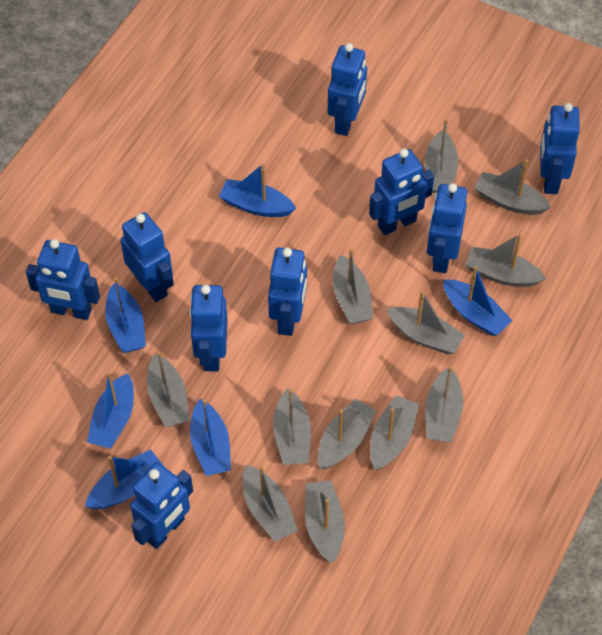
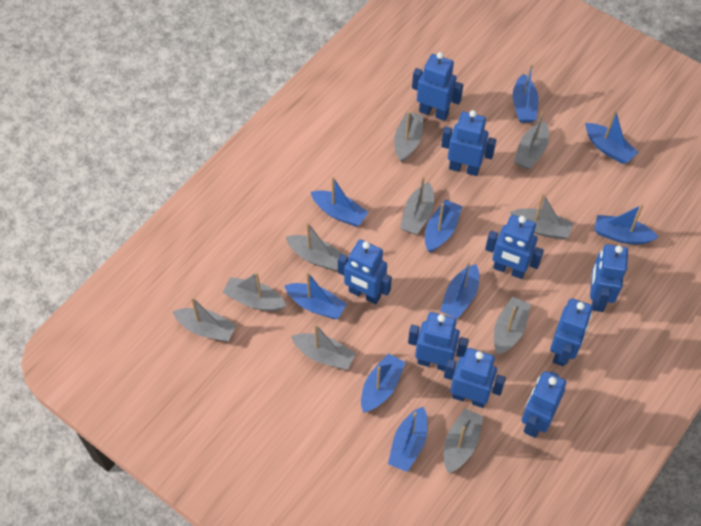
blue boat: [85,449,164,509] [87,372,134,449] [105,277,146,353] [190,399,231,476] [219,163,296,217] [443,266,513,336] = 6 -> [284,272,347,319] [311,177,368,227] [361,353,406,412] [388,407,428,472] [425,200,462,252] [440,261,479,319] [513,64,539,123] [585,110,638,164] [594,205,658,244] = 9
grey boat: [147,351,189,427] [242,465,298,542] [273,388,311,465] [305,480,345,563] [318,398,377,469] [333,248,373,324] [370,395,419,470] [387,291,465,354] [425,119,458,193] [425,366,463,443] [465,234,546,287] [474,159,551,215] = 12 -> [172,297,237,342] [222,272,286,311] [286,222,343,271] [291,324,356,370] [394,112,424,163] [400,176,434,235] [444,408,483,473] [494,297,530,355] [510,193,573,239] [514,112,549,169] = 10

